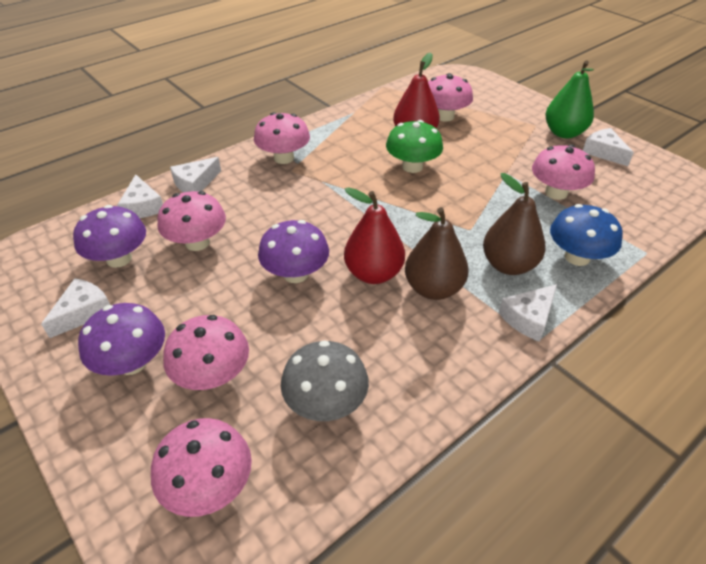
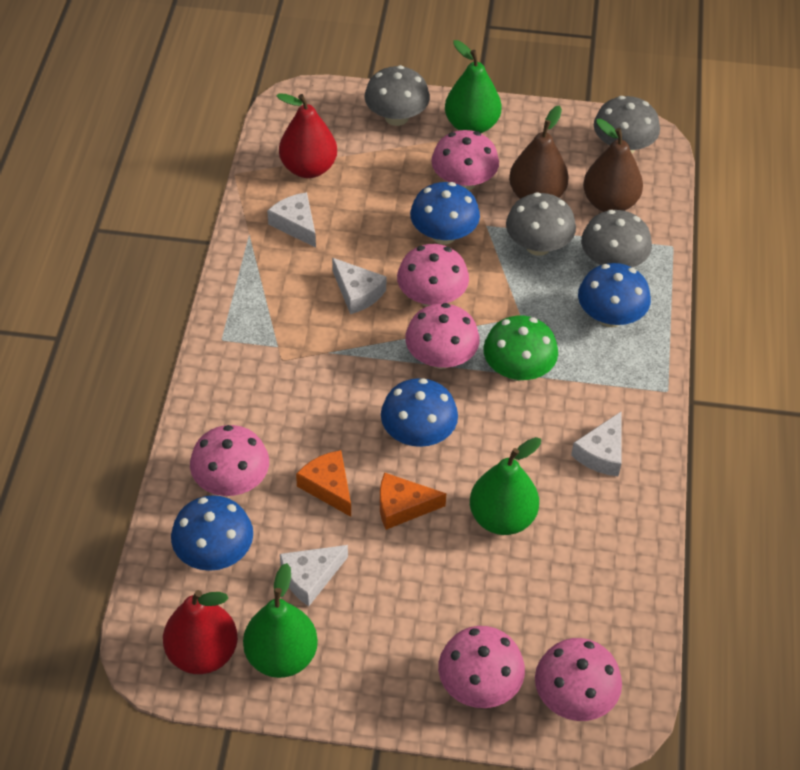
blue mushroom: [550,204,623,266] = 1 -> [171,495,253,571] [381,378,458,447] [410,182,480,245] [578,263,651,327] = 4
green pear: [545,60,594,139] = 1 -> [243,563,318,678] [445,40,502,133] [470,437,541,535] = 3
grey mushroom: [281,340,369,421] = 1 -> [364,65,430,126] [506,192,576,256] [581,210,652,267] [594,96,660,154] = 4
orange cheese: none = 0 -> [296,450,351,517] [380,473,446,530] = 2
purple mushroom: [73,205,146,268] [78,303,165,376] [258,220,329,283] = 3 -> none = 0
white cheese: [41,278,110,338] [117,174,163,218] [170,157,221,193] [499,284,557,341] [583,128,634,166] = 5 -> [267,192,316,248] [280,545,348,606] [332,258,386,314] [571,412,621,476] = 4

